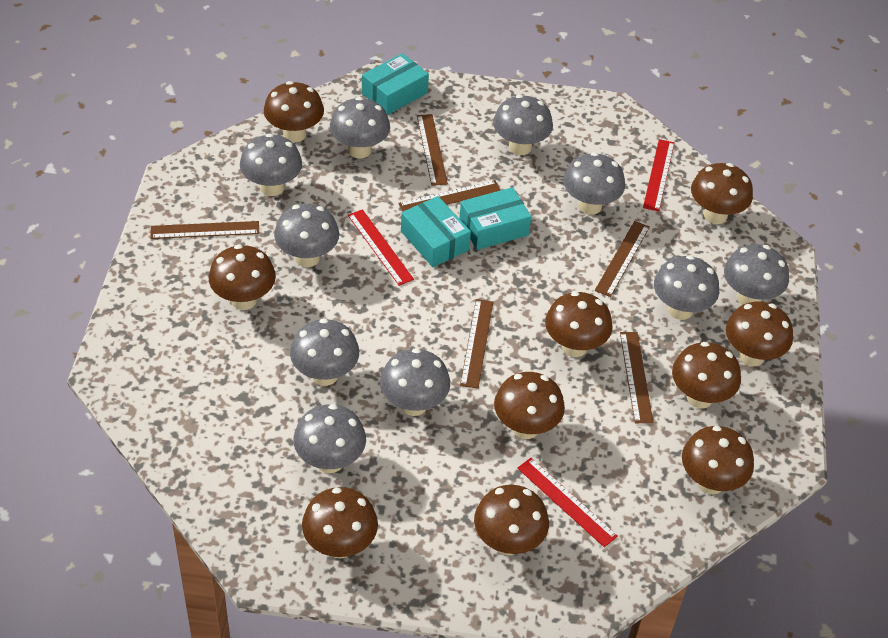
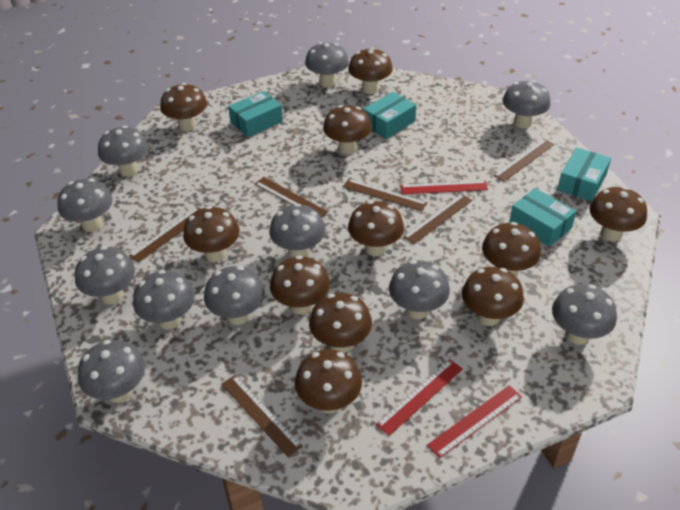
brown mushroom: [209,245,276,310] [264,81,324,142] [302,487,378,559] [474,485,549,555] [494,372,565,439] [545,291,613,357] [672,342,741,408] [682,426,754,494] [691,163,753,224] [726,301,793,366] = 10 -> [160,83,207,131] [183,206,240,262] [270,256,330,315] [295,349,362,413] [309,293,372,353] [323,105,372,154] [348,47,393,94] [348,201,404,256] [462,267,524,326] [482,222,541,277] [590,187,647,242] = 11
grey mushroom: [240,133,302,196] [274,204,339,267] [290,318,359,386] [293,404,366,473] [330,97,390,158] [380,348,450,416] [493,95,553,155] [563,152,625,215] [654,255,719,320] [724,244,789,305] = 10 -> [57,178,113,232] [75,246,135,304] [78,340,145,403] [98,126,149,177] [133,270,195,330] [204,266,265,325] [269,203,325,258] [305,42,349,87] [389,260,450,319] [503,80,550,129] [552,284,617,345] = 11
turquoise box: [362,53,429,115] [401,196,471,267] [459,187,531,250] = 3 -> [228,91,283,137] [363,92,416,139] [509,188,576,247] [557,148,611,201] = 4

